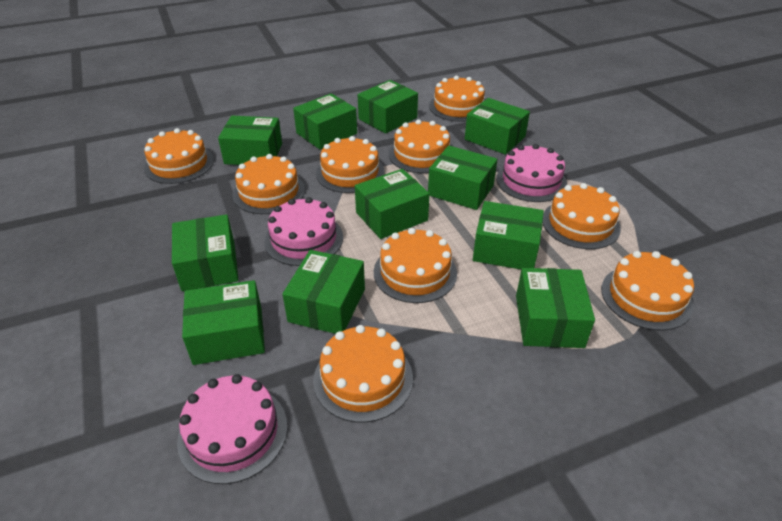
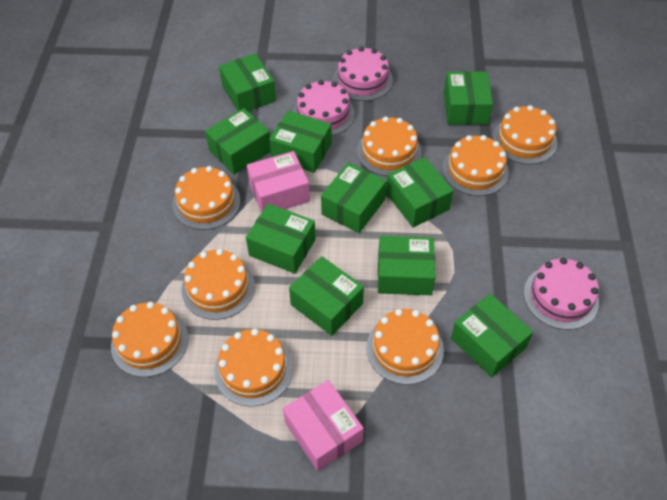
green box: [172,214,239,291] [182,280,265,365] [218,116,282,165] [283,250,365,334] [293,93,357,150] [355,169,430,239] [358,80,418,134] [428,146,497,210] [465,98,530,155] [473,201,544,269] [516,268,595,348] = 11 -> [205,108,271,174] [219,53,276,111] [246,203,316,274] [269,111,332,173] [289,256,364,336] [321,162,387,233] [378,236,436,295] [386,157,454,227] [444,71,493,125] [451,294,533,377] = 10
orange cake: [144,128,214,184] [233,154,305,214] [313,325,413,423] [316,136,385,193] [374,228,457,303] [389,119,450,173] [429,76,485,122] [542,183,621,249] [601,251,694,331] = 9 -> [111,302,188,377] [173,166,241,230] [181,249,255,320] [214,329,293,407] [357,116,421,176] [366,309,444,385] [443,135,509,196] [493,105,557,164] = 8
pink box: none = 0 -> [247,151,310,213] [283,380,364,471] = 2

